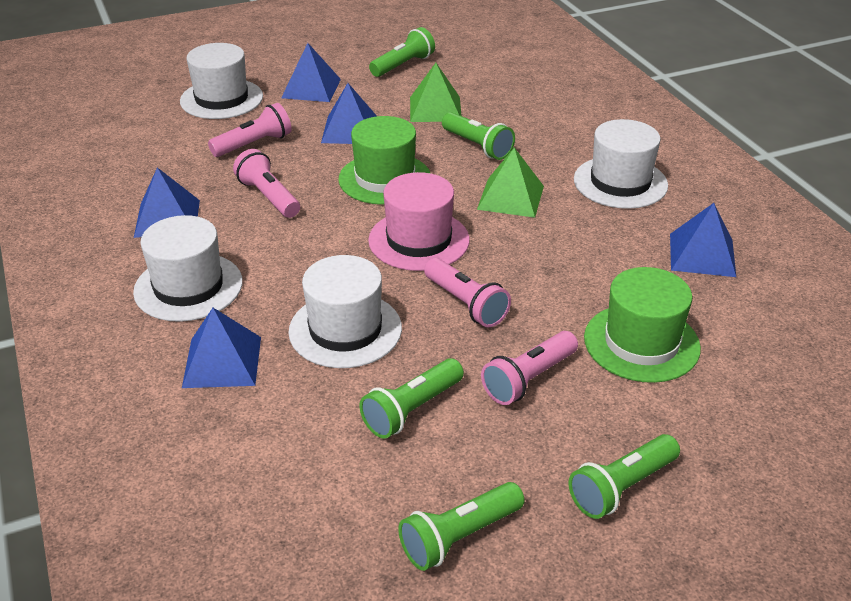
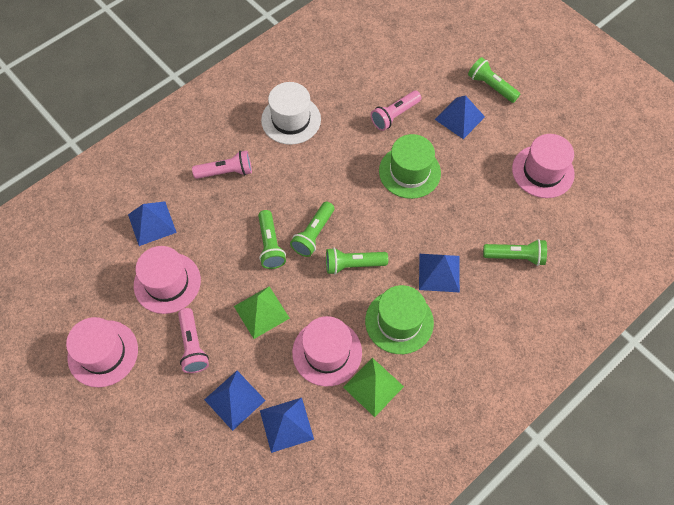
pink flashlight: [208,103,292,157] [233,149,300,218] [424,258,511,328] [481,331,578,405] = 4 -> [178,308,209,373] [192,150,252,179] [371,91,421,131] = 3
pink hat: [368,172,470,271] = 1 -> [66,317,138,387] [134,246,201,314] [292,316,362,387] [512,134,575,198] = 4
white hat: [133,215,243,322] [180,43,263,119] [288,255,402,368] [574,119,668,209] = 4 -> [261,82,321,145] = 1

